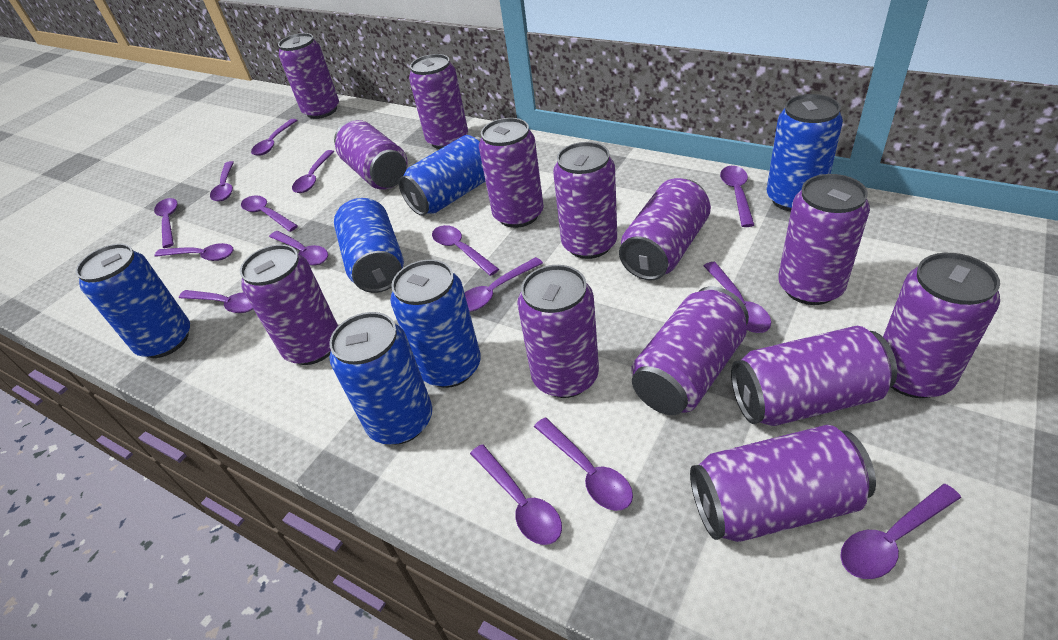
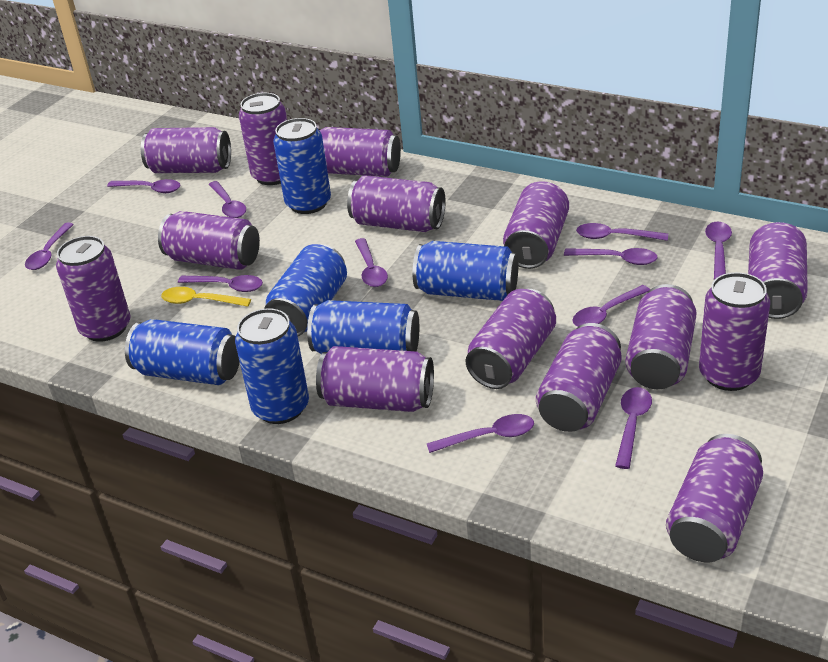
purple can: [240,244,338,365] [278,33,339,119] [334,120,408,190] [409,54,468,149] [479,118,544,228] [517,265,599,398] [553,142,617,259] [619,178,711,281] [631,286,749,415] [690,425,876,542] [731,326,897,426] [778,174,870,305] [883,253,1000,398] = 13 -> [56,236,130,342] [141,127,231,173] [158,211,260,270] [239,93,287,185] [316,346,434,412] [319,127,401,177] [347,175,445,232] [466,289,556,389] [503,181,569,269] [536,323,622,432] [625,284,697,389] [666,434,763,562] [699,272,770,391] [748,222,808,319] = 14
purple spoon: [154,198,178,248] [155,243,234,261] [179,290,253,313] [210,161,234,202] [241,195,298,232] [251,119,297,156] [269,231,328,266] [292,150,334,193] [432,225,499,276] [465,257,543,312] [470,444,562,545] [534,418,633,511] [703,262,771,333] [720,166,754,227] [840,484,961,579] = 15 -> [25,223,74,270] [107,179,180,193] [178,275,263,292] [208,181,246,218] [355,238,388,287] [426,414,534,453] [564,248,658,265] [572,285,650,327] [576,223,668,241] [615,387,652,469] [705,222,732,280] = 11
yellow spoon: none = 0 -> [161,287,251,307] = 1

